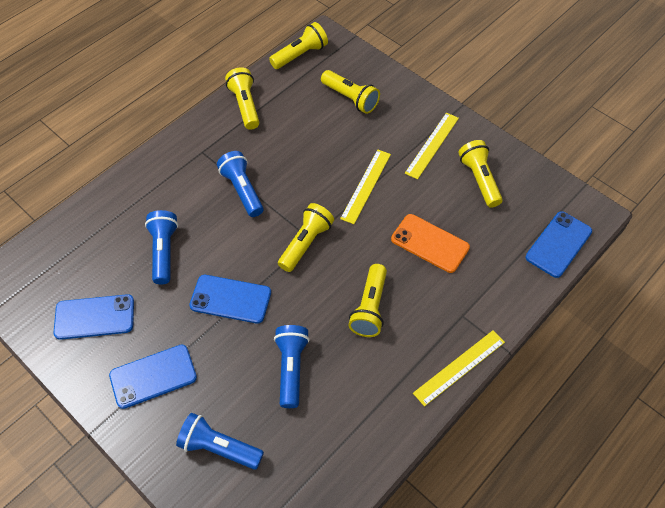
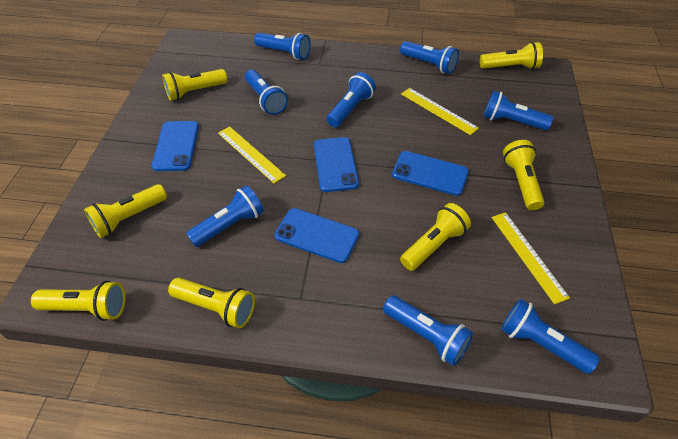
blue flashlight: [145,210,178,284] [176,413,264,470] [217,151,263,217] [274,325,310,408] = 4 -> [186,185,264,247] [245,70,288,115] [254,33,311,60] [327,72,376,127] [383,295,473,366] [400,41,459,74] [483,91,553,130] [501,299,600,374] = 8
orange phone: [391,214,470,273] = 1 -> none = 0
yellow flashlight: [225,67,259,130] [269,22,328,69] [278,203,334,272] [321,70,380,114] [349,264,387,337] [458,140,503,208] = 6 -> [31,281,126,321] [84,184,167,238] [162,69,227,101] [168,278,255,328] [400,203,471,271] [480,42,543,69] [503,140,544,210] = 7

